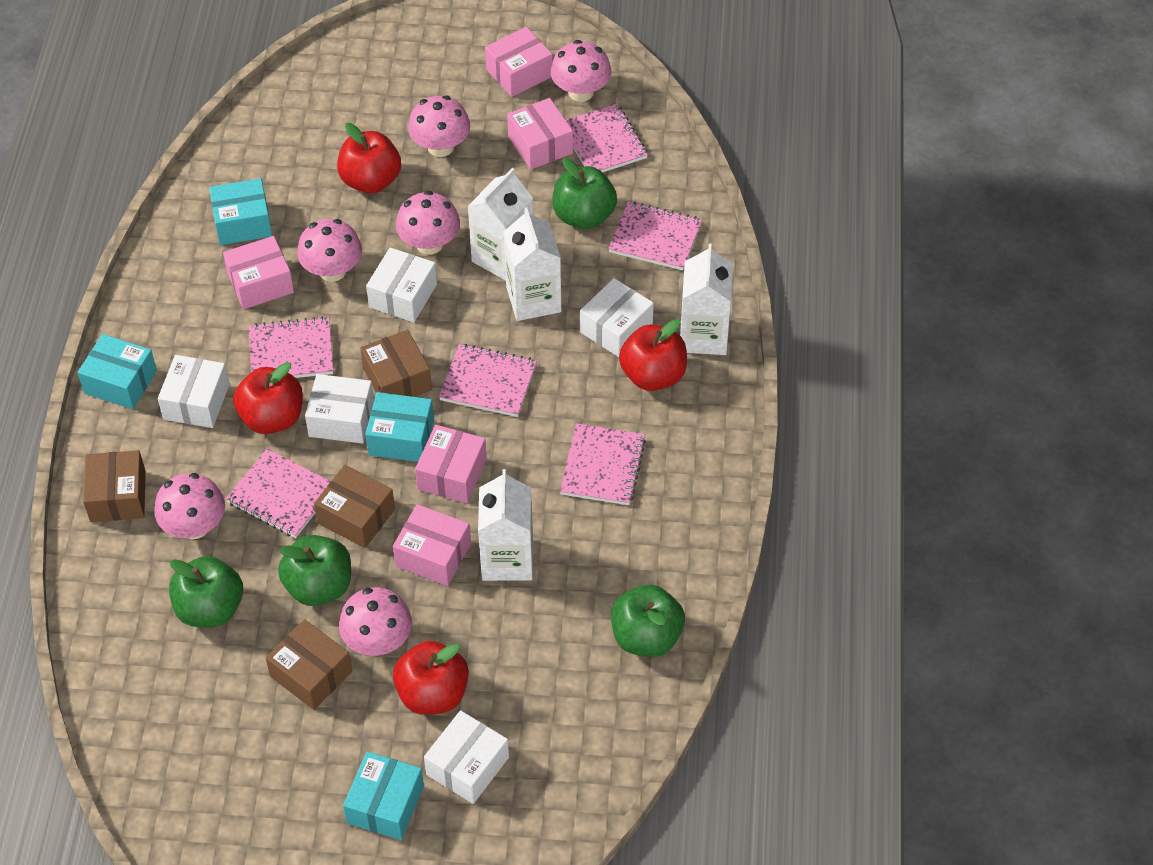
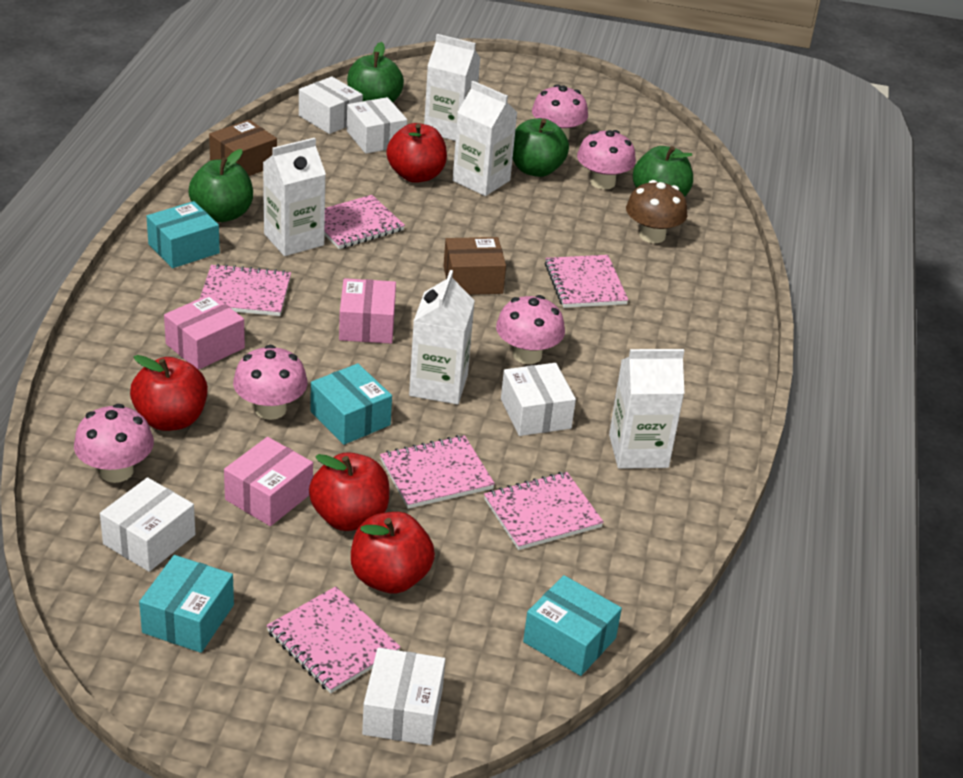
brown box: [83,450,146,522] [266,619,352,710] [314,465,395,548] [360,330,432,397] = 4 -> [209,120,277,176] [444,237,506,295] = 2
brown mushroom: none = 0 -> [626,180,687,243] = 1
pink box: [223,236,294,309] [393,504,471,586] [415,425,487,503] [485,27,553,97] [507,98,573,169] = 5 -> [164,294,245,370] [224,437,313,526] [339,278,396,344] = 3
pink mushroom: [154,473,225,539] [297,219,362,282] [339,587,412,656] [396,191,460,255] [408,95,470,157] [551,40,611,102] = 6 -> [74,404,154,483] [233,345,307,420] [496,295,565,364] [532,84,588,140] [577,130,636,189] = 5
white carton: [467,168,533,281] [478,469,533,581] [503,208,561,321] [680,243,733,355] = 4 -> [263,138,326,256] [409,270,475,404] [424,34,481,141] [453,81,518,196] [609,349,684,469] = 5

